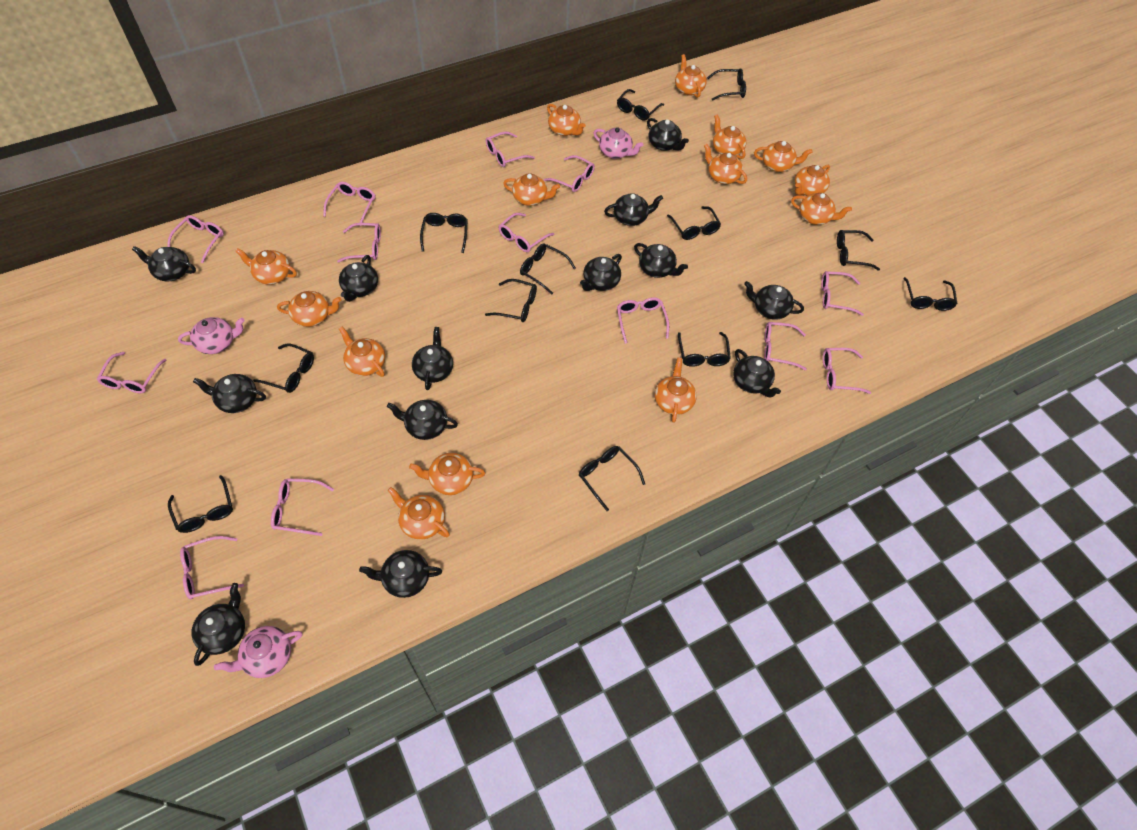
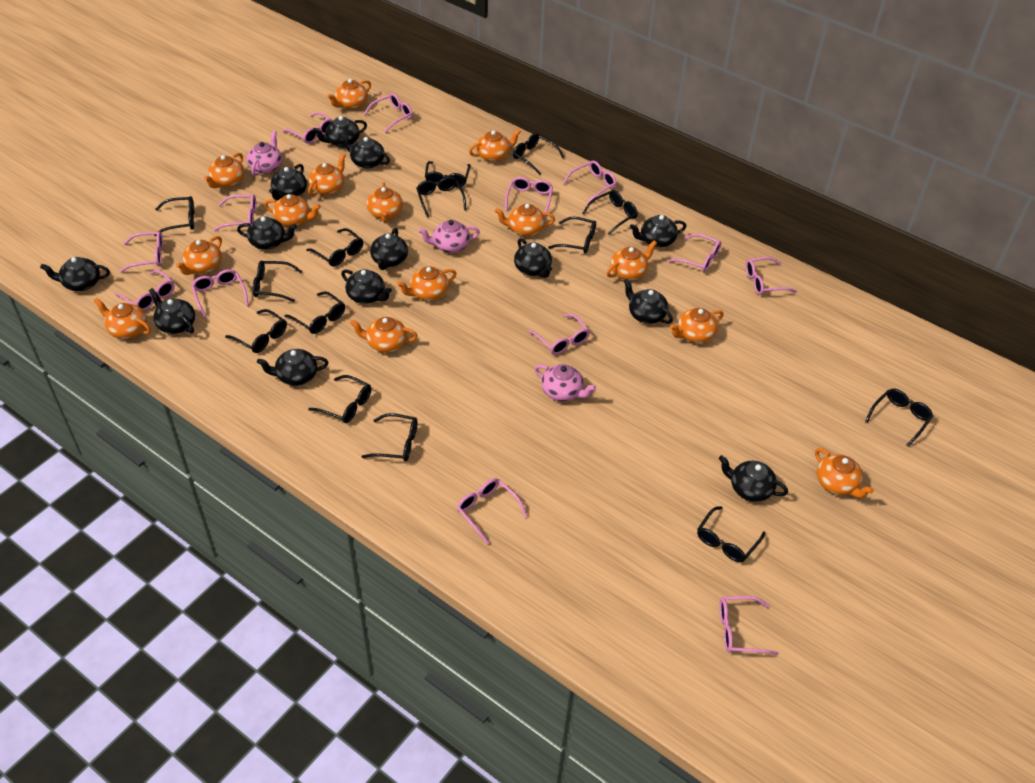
black glasses: [168,475,233,533] [253,344,314,393] [420,213,468,253] [485,279,537,322] [520,243,576,294] [578,446,645,511] [617,89,664,121] [667,206,721,240] [678,332,731,367] [707,68,746,101] [837,230,880,271] [903,277,957,311] = 12 -> [154,196,194,236] [225,309,287,353] [253,261,303,302] [285,291,345,334] [306,228,363,267] [308,375,371,423] [361,413,417,461] [416,177,466,218] [425,161,471,187] [513,133,564,175] [548,217,596,254] [583,190,638,235] [697,506,765,562] [865,389,933,447] = 14

